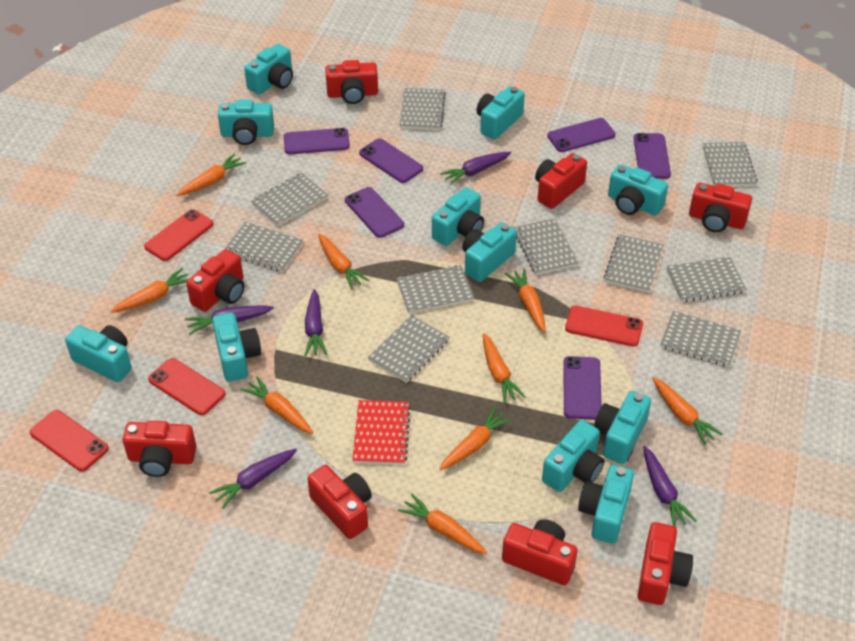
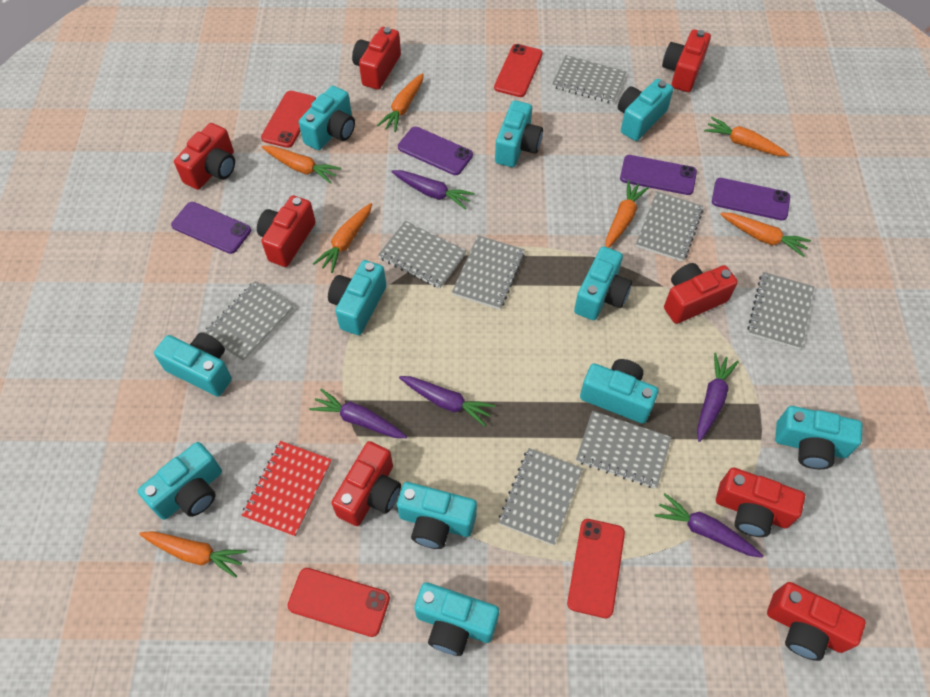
grey notebook: [225,222,303,272] [251,173,328,226] [368,315,449,383] [396,265,474,314] [399,88,446,130] [513,219,579,275] [604,234,664,293] [660,311,741,367] [667,257,747,302] [702,142,758,187] = 10 -> [204,281,294,362] [378,221,466,289] [452,235,525,309] [499,448,583,545] [552,55,627,104] [576,411,671,489] [636,191,703,262] [747,272,814,350] = 8
orange carrot: [111,268,189,313] [177,154,246,196] [241,376,313,434] [318,234,369,289] [398,494,487,554] [440,407,513,470] [483,333,525,403] [505,268,546,333] [652,377,723,445] = 9 -> [139,531,247,578] [262,146,341,184] [313,203,372,273] [377,73,424,132] [606,180,649,248] [704,117,789,156] [720,213,811,257] = 7
purple phone: [284,128,350,154] [345,187,404,238] [359,138,423,183] [547,118,616,152] [563,356,602,420] [634,133,671,179] = 6 -> [171,202,251,254] [398,127,473,175] [620,155,697,195] [712,178,790,221] = 4

